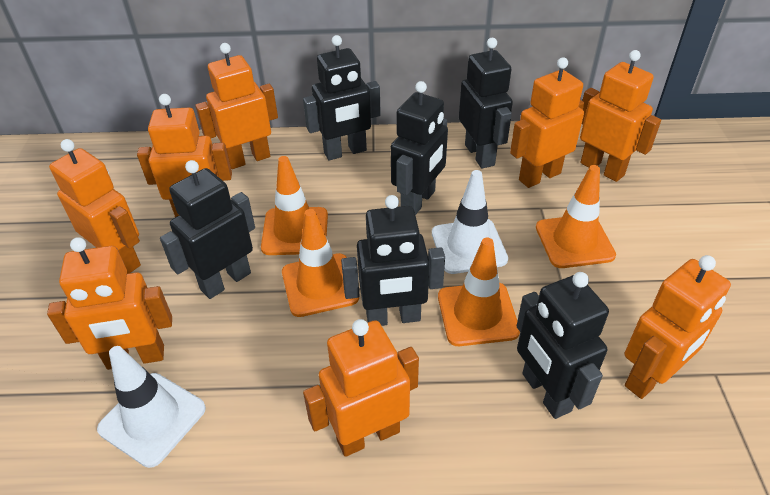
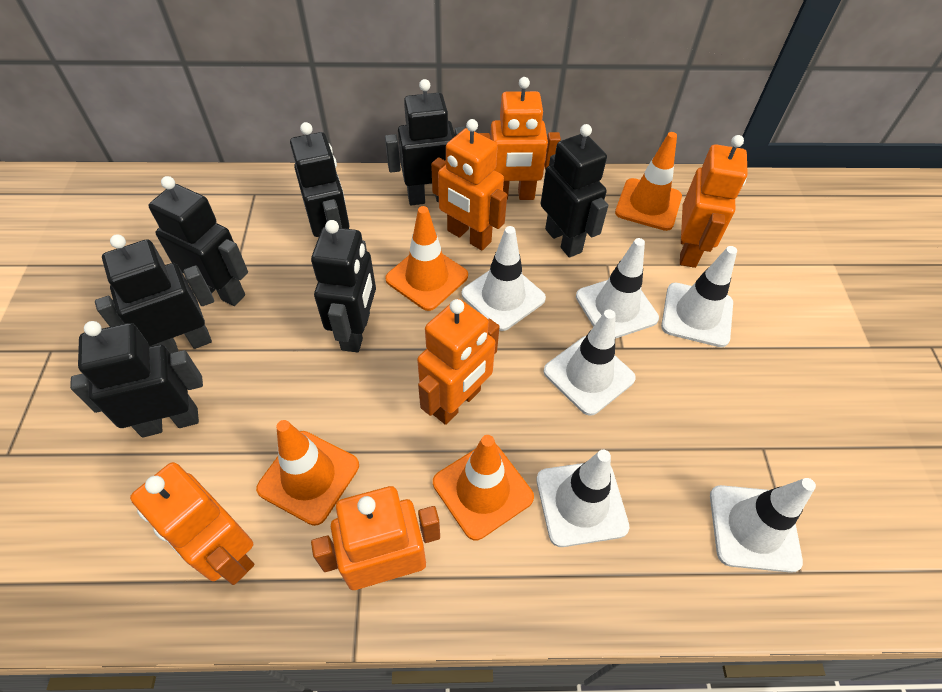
black robot: [160,160,255,299] [303,35,381,160] [341,195,445,326] [391,81,448,215] [459,38,513,169] [517,272,609,419] = 6 -> [70,321,203,438] [95,235,214,354] [149,176,248,306] [290,122,349,237] [311,220,376,352] [385,79,466,205] [541,124,608,258] = 7
orange robot: [47,237,172,370] [49,139,141,274] [137,94,232,217] [195,43,278,169] [303,319,419,457] [510,57,584,188] [580,50,661,182] [625,255,731,399] = 8 -> [130,462,254,585] [311,486,440,590] [417,299,500,425] [431,119,507,251] [478,77,561,200] [680,135,748,268] = 6
white traffic cone: [97,346,206,468] [432,170,508,274] = 2 -> [461,226,546,331] [536,450,629,547] [544,309,636,416] [576,238,659,339] [661,246,737,347] [710,478,816,573] = 6

